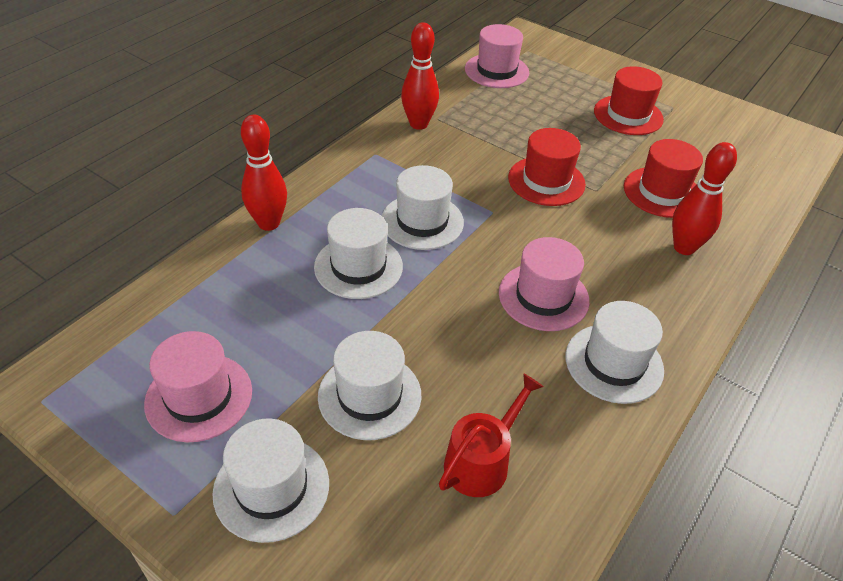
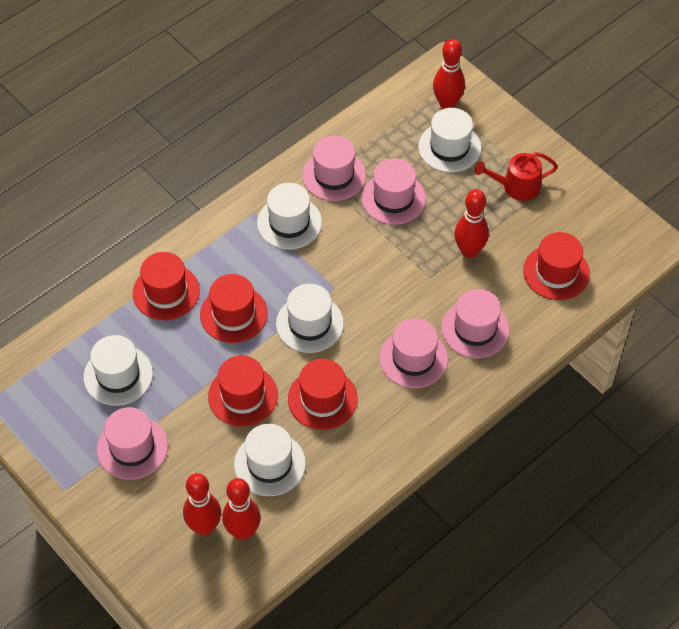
pink hat: [144,331,252,442] [465,24,529,88] [499,237,590,331] = 3 -> [97,407,168,480] [302,136,366,201] [361,158,426,225] [379,318,448,388] [441,289,510,358] = 5
red bowling pin: [241,115,287,231] [401,22,439,130] [672,142,737,255] = 3 -> [183,473,221,535] [222,478,261,540] [433,39,465,109] [454,189,489,258] = 4
red hat: [508,128,586,206] [594,66,664,135] [624,139,703,218] = 3 -> [133,252,200,320] [200,274,268,343] [208,355,278,426] [288,359,358,430] [523,232,590,300] = 5

